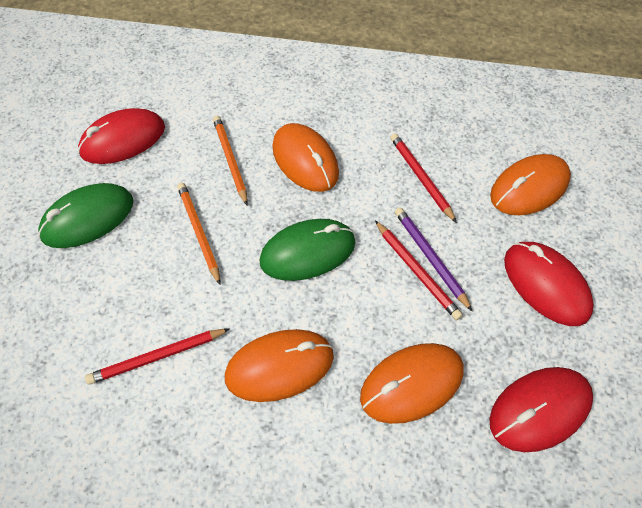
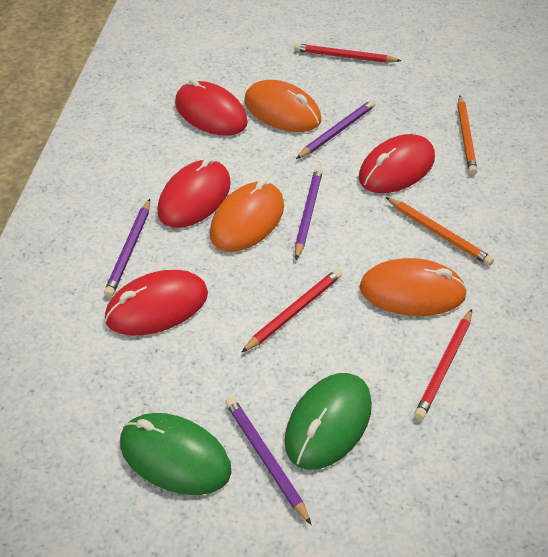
orange mouse: [225,329,334,402] [272,123,339,192] [360,343,463,424] [490,154,571,215] = 4 -> [210,180,284,252] [244,80,321,132] [359,258,468,316] = 3
purple pencil: [395,207,472,311] = 1 -> [104,199,150,297] [225,397,312,525] [295,167,323,260] [296,100,376,159] = 4
red mouse: [78,108,165,164] [490,367,593,452] [504,242,594,326] = 3 -> [105,270,208,336] [158,157,231,228] [175,79,248,136] [358,134,435,193] = 4

